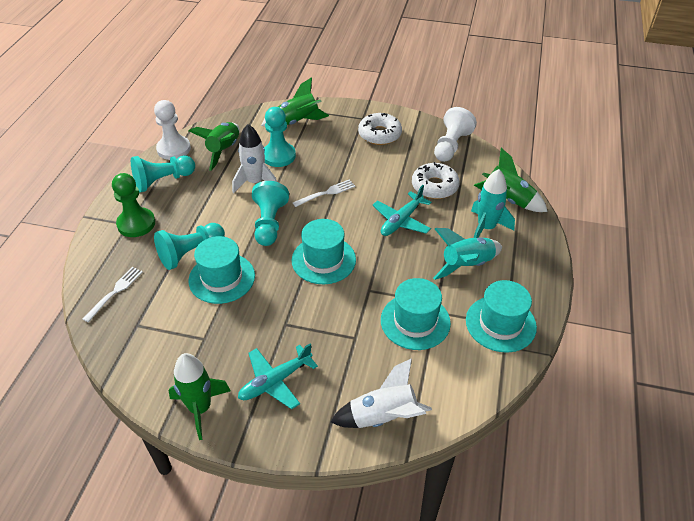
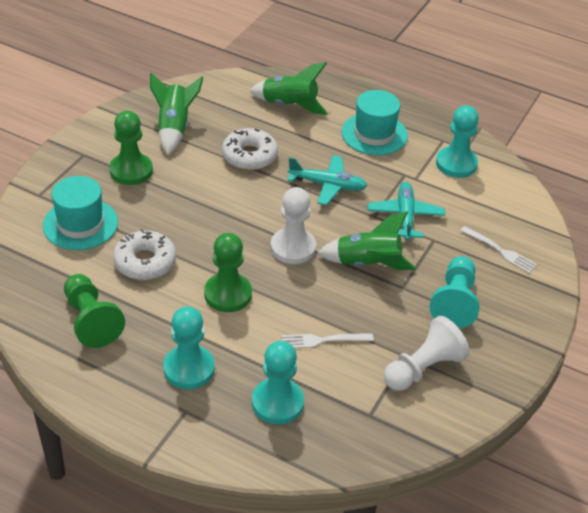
green pawn: [112,173,155,237] = 1 -> [64,274,125,348] [109,111,153,185] [204,233,252,312] = 3
green rocket: [169,353,231,440] [189,122,240,171] [261,77,329,127] [474,148,548,212] = 4 -> [150,73,203,155] [250,62,328,115] [317,211,416,270] = 3
turquoise hat: [188,236,255,304] [292,219,356,284] [381,278,451,350] [466,280,537,353] = 4 -> [43,176,118,250] [341,90,408,155] = 2
turquoise rocket: [433,228,502,280] [471,169,515,238] = 2 -> none = 0
white rocket: [232,124,277,193] [331,358,432,428] = 2 -> none = 0

